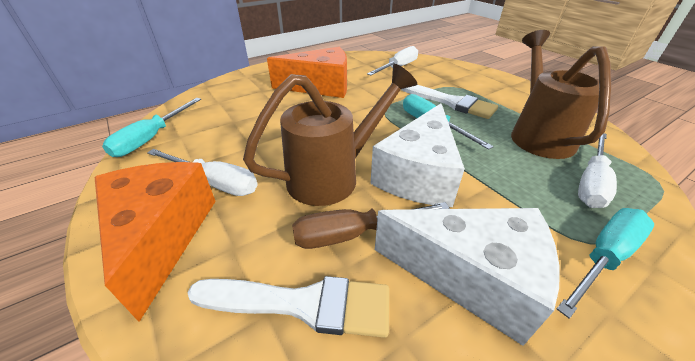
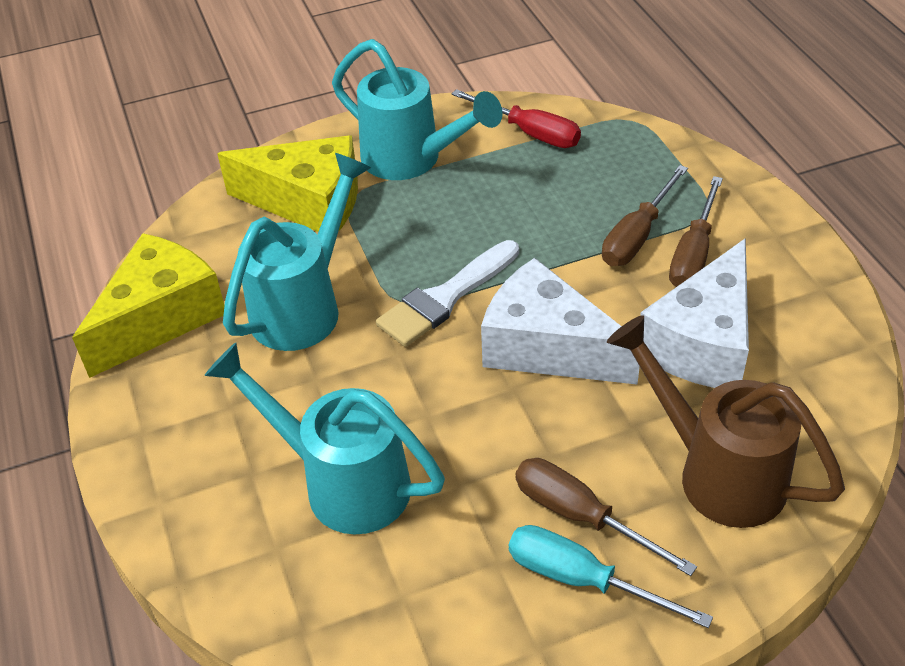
brown screwdriver: [292,202,450,249] = 1 -> [516,458,697,576] [602,165,688,266] [669,176,723,287] = 3
brown watering can: [243,64,417,206] [511,30,611,159] = 2 -> [607,315,845,528] = 1
orange cheese: [95,162,216,322] [267,47,347,98] = 2 -> none = 0
red screwdriver: none = 0 -> [452,89,581,148] = 1
turquoise screwdriver: [102,98,201,157] [403,94,494,150] [557,208,654,319] = 3 -> [509,525,713,628] = 1
turquoise watering can: none = 0 -> [204,342,445,534] [223,153,371,351] [332,39,503,180] = 3
white brush: [188,276,389,338] [401,85,498,119] = 2 -> [376,240,519,347] = 1
white screwdriver: [147,149,258,196] [367,46,418,75] [578,133,617,208] = 3 -> none = 0
yellow cheese: none = 0 -> [72,233,224,378] [217,135,358,232] = 2

